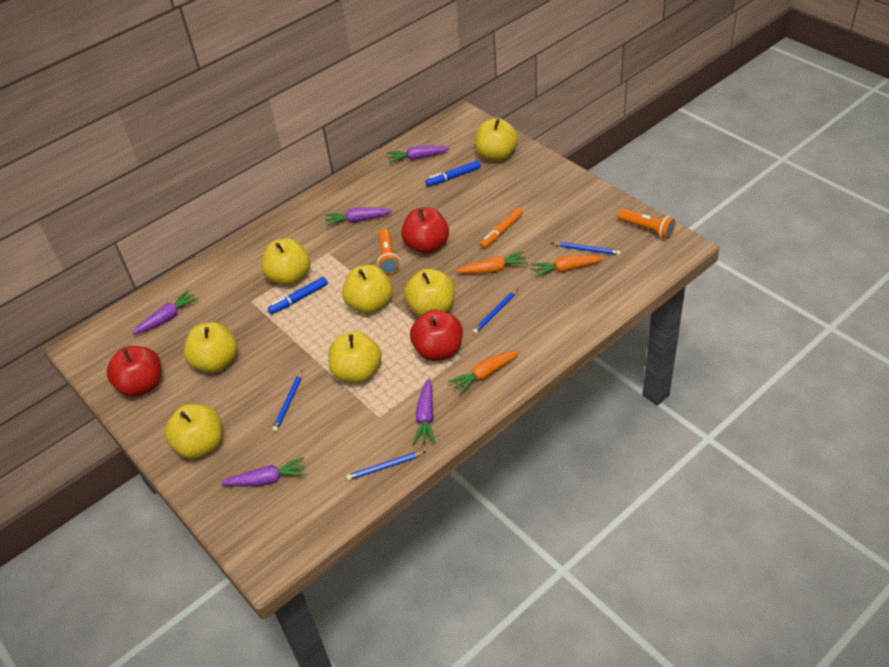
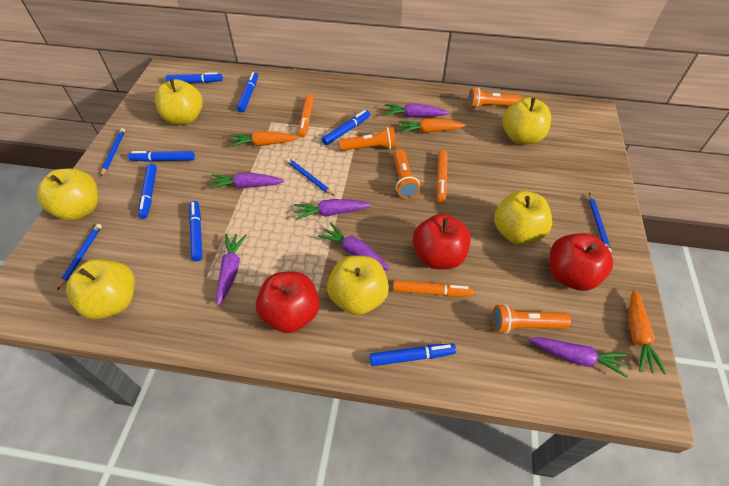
blue marker: [268,277,328,314] [425,160,481,186] = 2 -> [128,151,195,162] [138,164,157,219] [165,72,223,83] [189,201,202,261] [237,72,258,112] [322,110,370,145] [370,343,456,366] = 7
orange flashlight: [377,229,400,275] [618,209,676,239] = 2 -> [339,127,396,151] [393,149,420,199] [468,88,522,109] [492,304,571,334] = 4
orange marker: [480,208,523,249] = 1 -> [298,94,314,138] [393,280,473,297] [436,150,448,203] = 3
purple carrot: [132,290,199,334] [221,457,306,487] [325,208,392,226] [387,146,450,163] [413,378,435,444] = 5 -> [209,173,284,189] [216,234,247,306] [294,199,371,220] [318,223,390,271] [384,103,449,117] [529,337,628,378] = 6
yellow apple: [164,404,222,459] [184,322,237,373] [262,238,310,286] [328,331,382,383] [342,265,393,314] [404,269,455,317] [475,118,518,161] = 7 -> [37,169,98,220] [66,259,135,319] [155,79,203,125] [327,255,389,315] [494,191,552,245] [503,98,551,145] = 6

